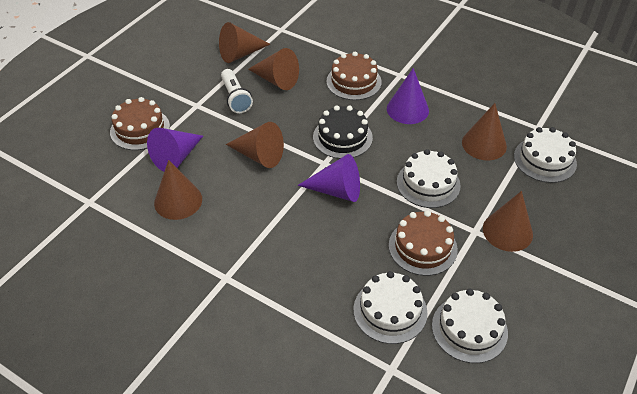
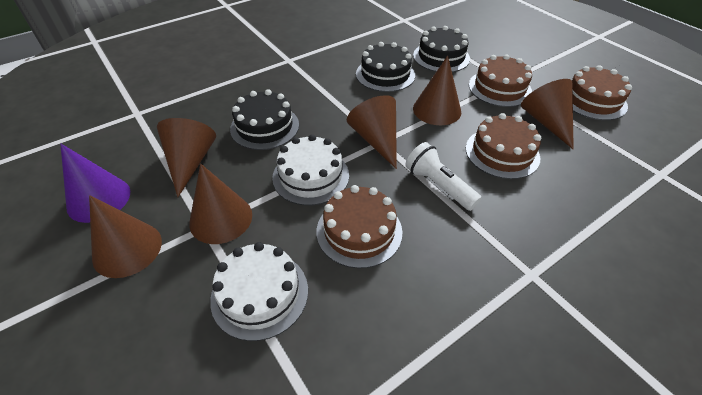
black cake: [313,105,373,159] = 1 -> [230,89,299,150] [356,42,415,92] [413,26,470,72] = 3
brown cake: [110,97,170,150] [326,52,382,100] [389,210,458,276] = 3 -> [317,185,402,269] [466,113,541,179] [469,54,532,107] [572,65,632,120] = 4
purple cone: [147,128,203,171] [297,154,360,202] [387,68,429,124] = 3 -> [60,144,130,223] = 1
white cake: [354,271,427,344] [397,149,461,208] [432,289,508,363] [514,127,577,183] = 4 -> [210,242,308,341] [272,134,349,206] = 2

